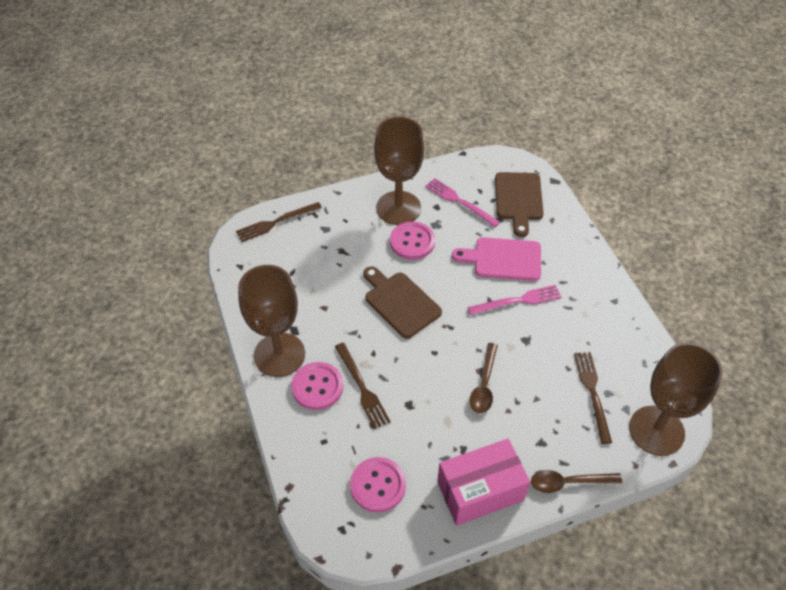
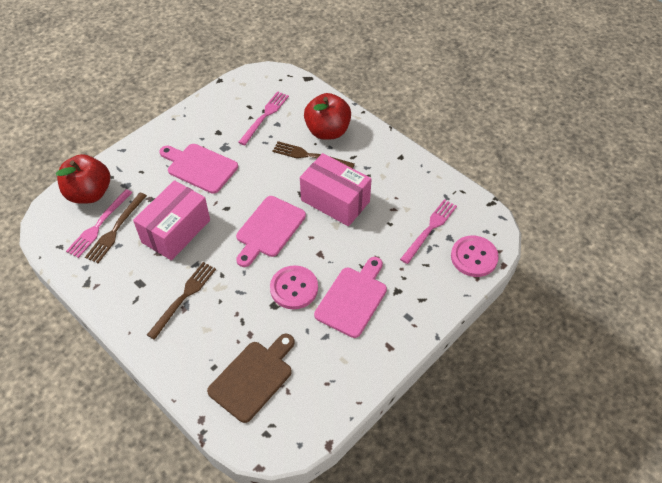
brown cutting board: [363,266,442,338] [495,172,544,237] = 2 -> [207,334,295,423] = 1
brown goblet: [238,265,305,377] [374,117,424,225] [629,343,723,456] = 3 -> none = 0
brown spoon: [470,343,498,413] [531,470,622,493] = 2 -> none = 0
pink box: [437,439,530,526] = 1 -> [133,180,210,260] [300,153,372,226] = 2
pink button: [291,362,343,410] [350,457,406,513] [390,221,435,260] = 3 -> [270,265,318,309] [451,236,499,277] = 2
pink cutting board: [452,237,541,281] = 1 -> [159,144,238,194] [236,196,306,267] [314,257,387,338] = 3
pink fork: [425,178,500,227] [467,285,562,315] = 2 -> [66,189,133,258] [238,91,289,145] [400,199,457,264] = 3
red apple: none = 0 -> [56,154,110,204] [304,93,351,140] = 2

